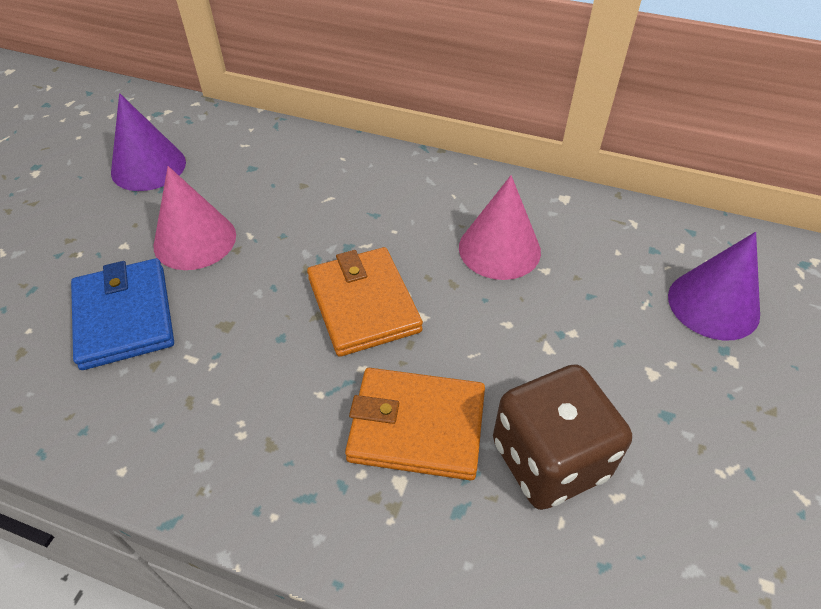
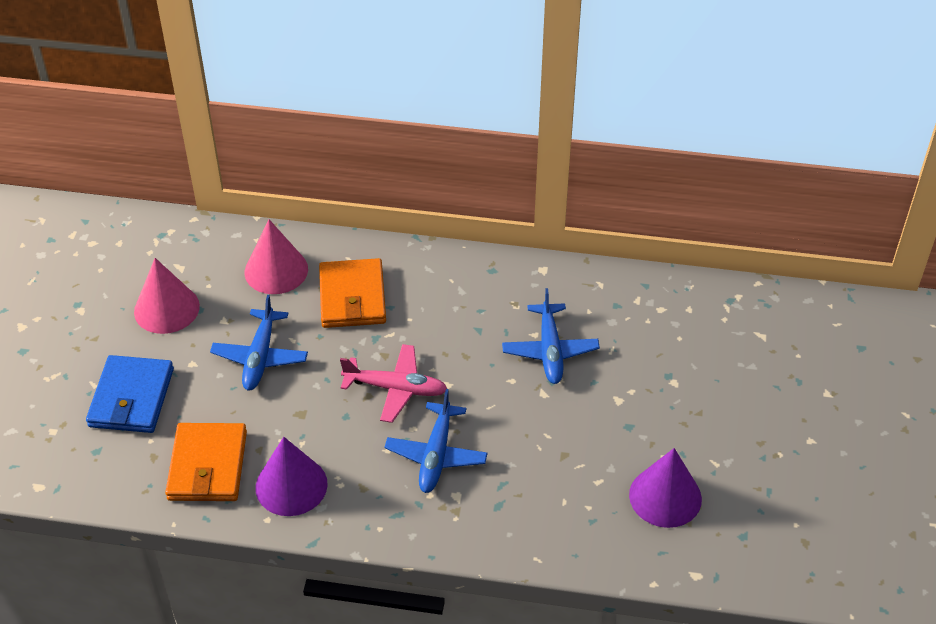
blue plane: none = 0 -> [210,295,308,390] [384,389,488,493] [502,288,600,384] = 3
brown dice: [493,364,632,510] = 1 -> none = 0
pink plane: none = 0 -> [340,344,447,423] = 1

